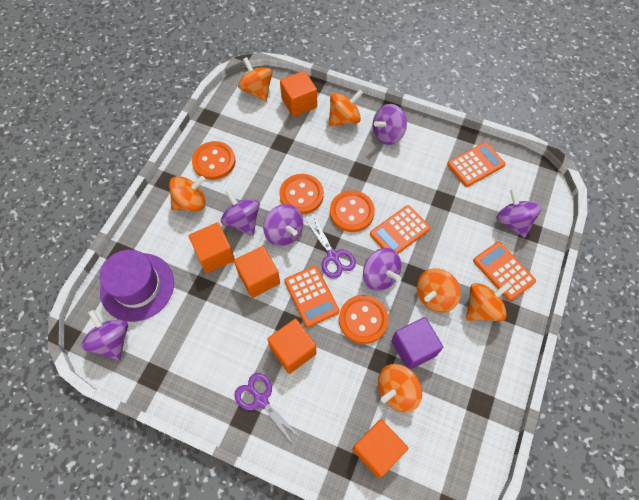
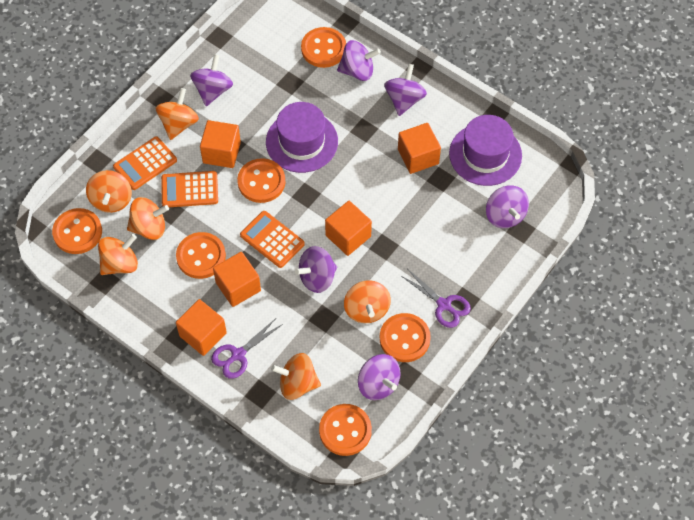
orange button: [192,141,236,180] [279,174,324,215] [330,190,375,232] [339,295,389,344] = 4 -> [52,208,102,254] [176,232,226,279] [237,158,285,203] [301,27,346,68] [319,404,372,456] [380,313,431,362] = 6
orange calculator: [284,266,339,327] [370,205,430,254] [447,142,505,187] [473,242,536,301] = 4 -> [113,136,177,190] [161,171,218,207] [240,211,305,268] = 3
purple cube: [391,317,443,370] = 1 -> none = 0
purple hat: [100,250,174,322] = 1 -> [266,102,338,173] [449,115,522,186] = 2

